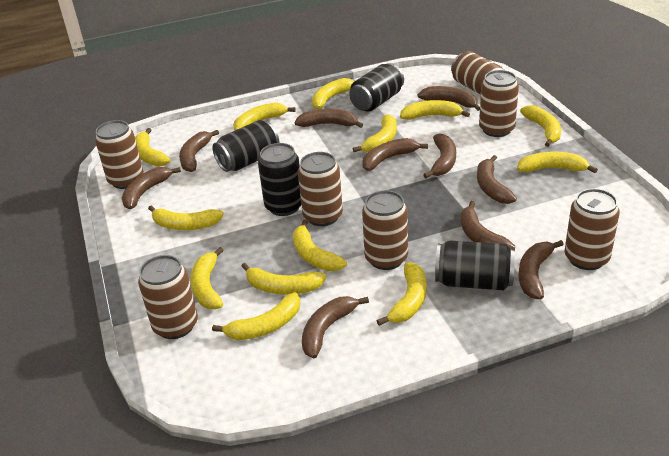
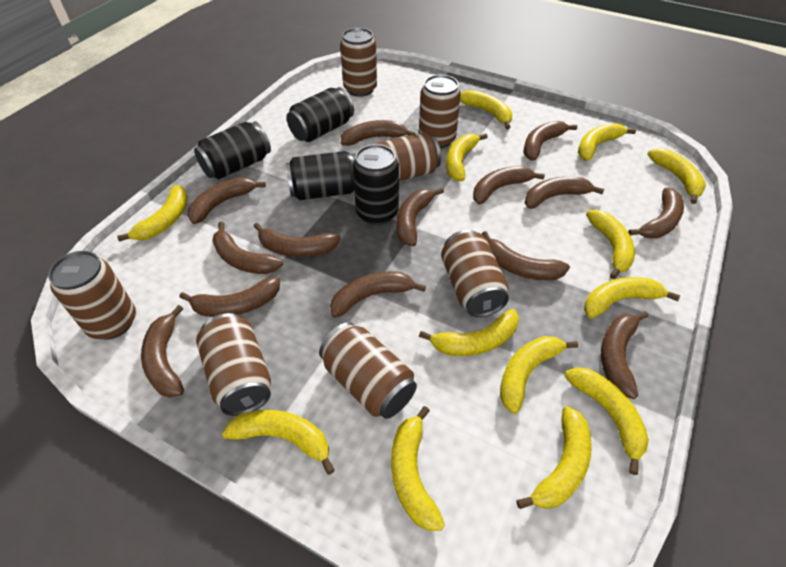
brown banana: [122,167,181,209] [179,130,219,172] [295,109,363,128] [302,296,369,358] [362,138,428,171] [418,86,480,111] [424,134,456,178] [460,201,515,250] [477,155,517,204] [518,240,564,299] = 10 -> [141,305,184,398] [179,276,280,317] [188,177,266,224] [212,222,283,274] [253,223,341,257] [330,271,426,318] [341,120,415,146] [396,188,444,246] [473,166,545,204] [482,231,570,280] [524,121,577,161] [525,177,604,209] [601,311,648,399] [628,188,684,238] = 14

